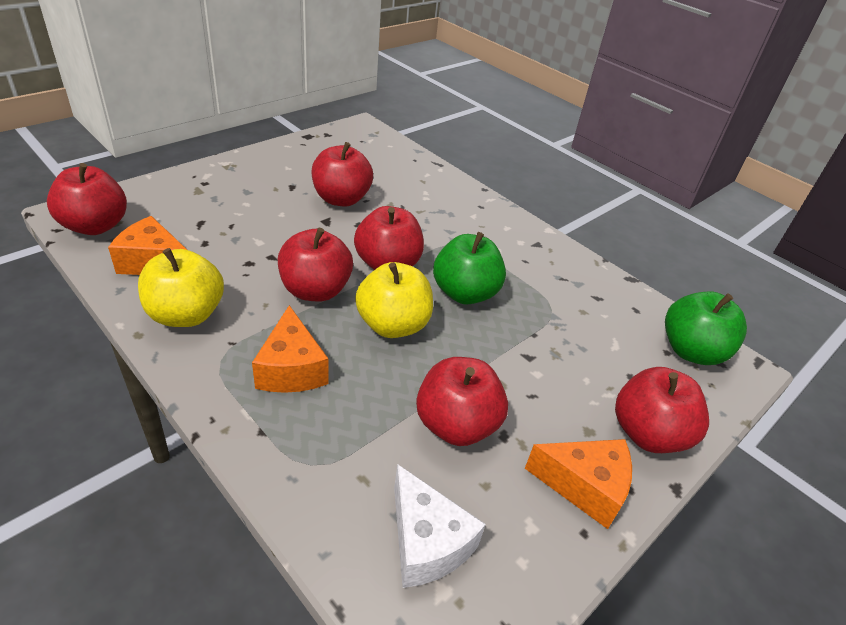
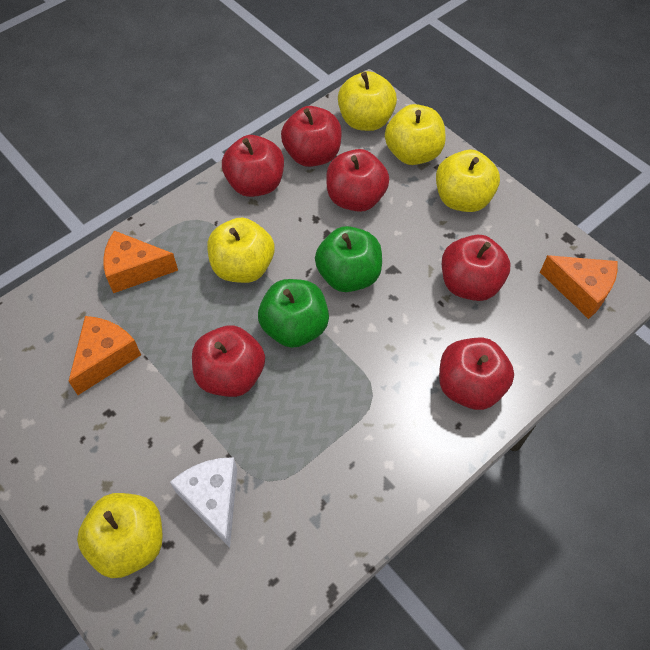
yellow apple: [138,248,224,327] [355,262,433,338] = 2 -> [77,493,163,578] [207,218,274,283] [338,71,397,131] [385,104,446,165] [436,150,500,212] = 5

